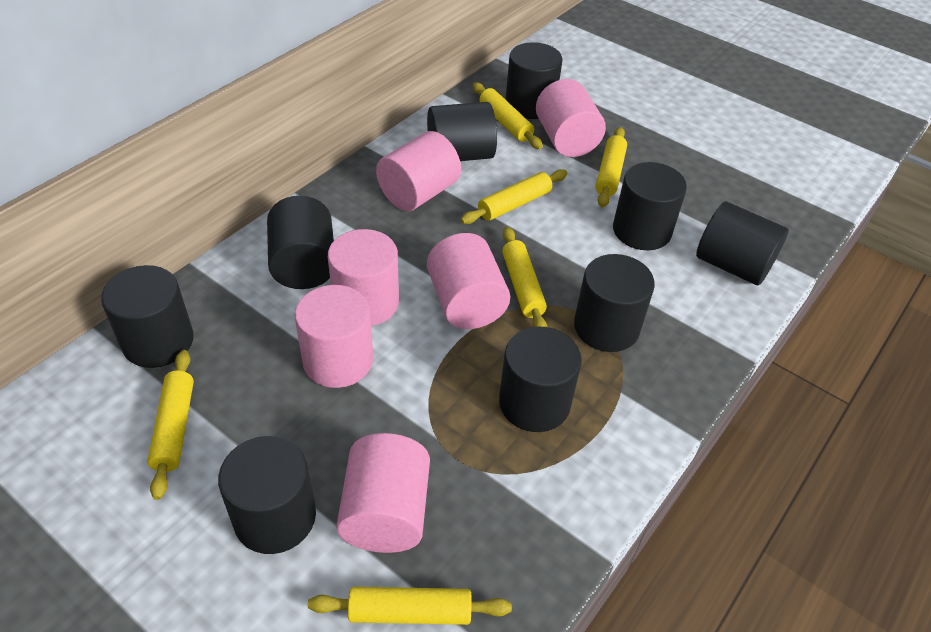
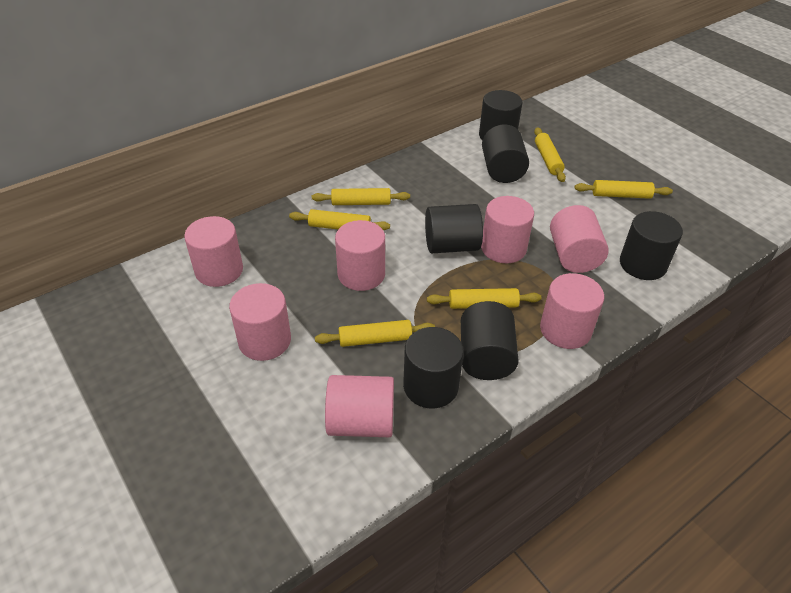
black cylinder: [101,265,194,368] [218,436,316,554] [267,196,334,289] [427,102,497,161] [499,327,582,432] [505,42,562,119] [574,254,655,352] [613,162,687,250] [696,201,789,285] = 9 -> [403,327,464,408] [425,204,483,253] [461,301,519,380] [479,90,522,140] [482,125,529,183] [620,211,683,280] = 6
pink cylinder: [295,285,373,388] [328,229,399,326] [336,433,430,553] [376,131,461,211] [427,233,510,329] [536,79,606,157] = 6 -> [184,216,243,287] [229,283,291,361] [325,375,394,437] [335,220,385,291] [481,196,534,263] [540,273,604,349] [550,205,609,273] = 7

